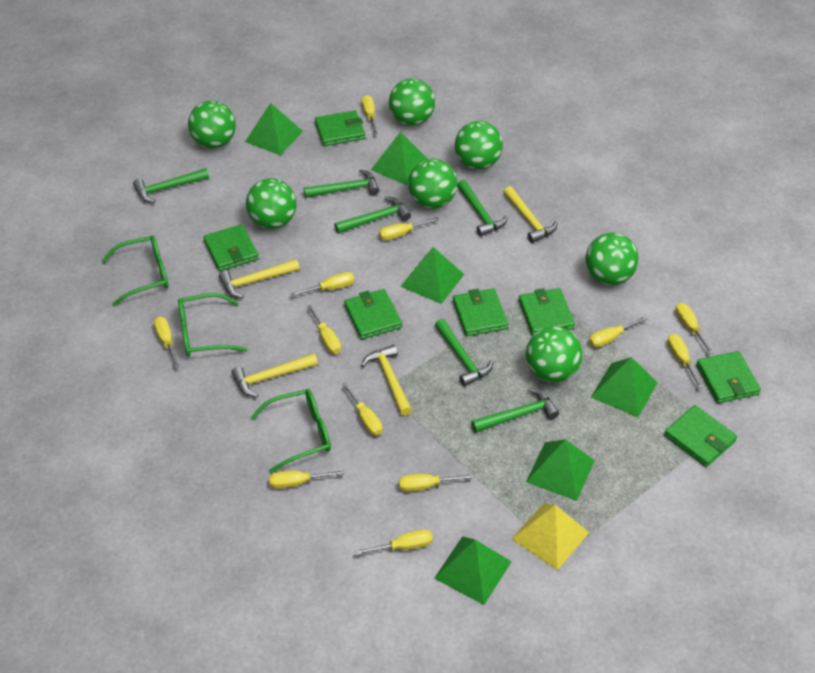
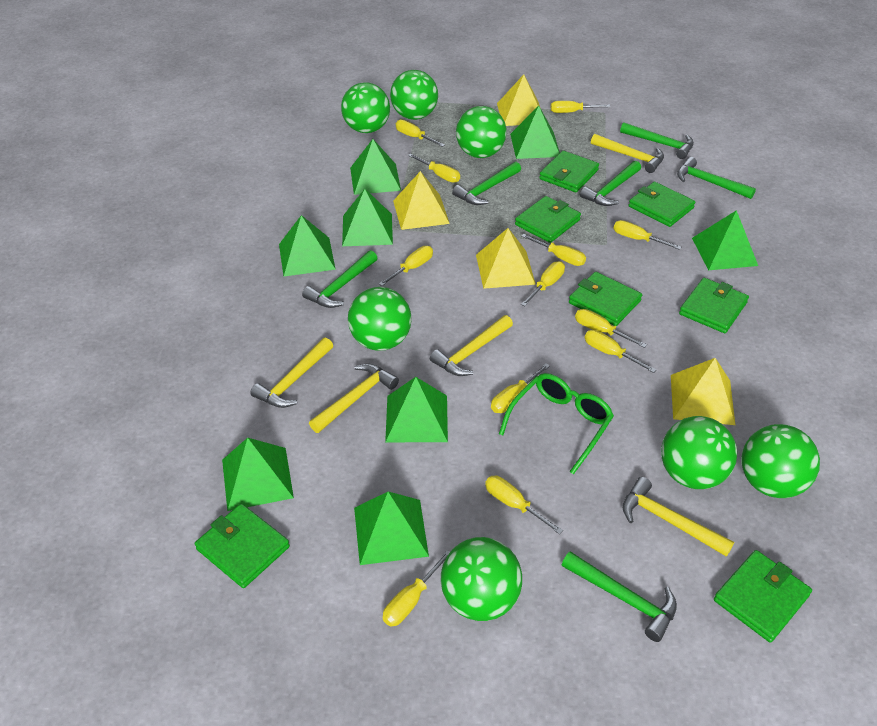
green glasses: [102,235,169,306] [178,293,247,357] [251,389,331,473] = 3 -> [499,373,614,474] = 1
green pyramid: [245,103,303,155] [371,132,427,185] [400,247,464,304] [434,536,511,605] [526,439,595,501] [591,357,658,417] = 6 -> [222,438,294,511] [279,215,336,277] [342,189,393,246] [350,139,401,195] [354,492,429,565] [385,377,448,442] [510,106,560,159] [692,210,758,270] = 8
yellow hammer: [219,259,300,298] [231,353,318,397] [361,344,412,416] [503,186,558,243] = 4 -> [250,337,333,408] [309,364,399,433] [430,315,513,376] [591,134,664,173] [623,477,734,557] = 5
yellow pyramid: [512,503,589,570] = 1 -> [393,171,450,230] [476,228,536,289] [497,75,540,126] [671,358,735,425] = 4

